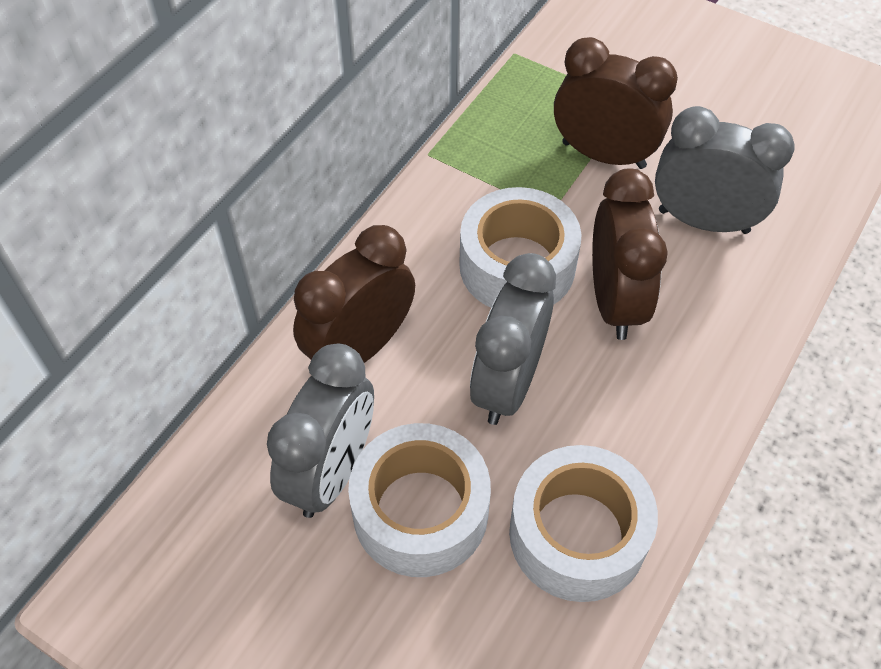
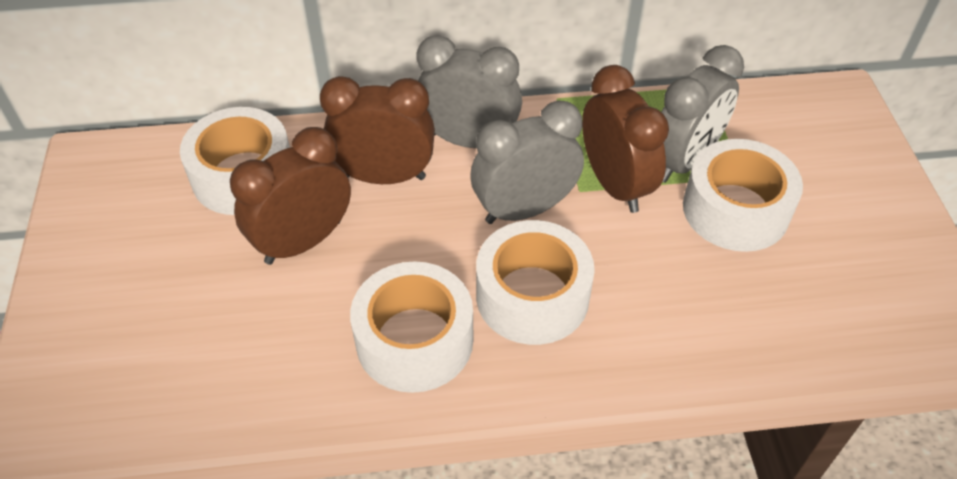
white tape: [348,423,491,577] [459,187,582,308] [509,445,658,602] = 3 -> [180,107,290,215] [350,261,473,393] [476,220,595,345] [683,139,803,252] = 4

